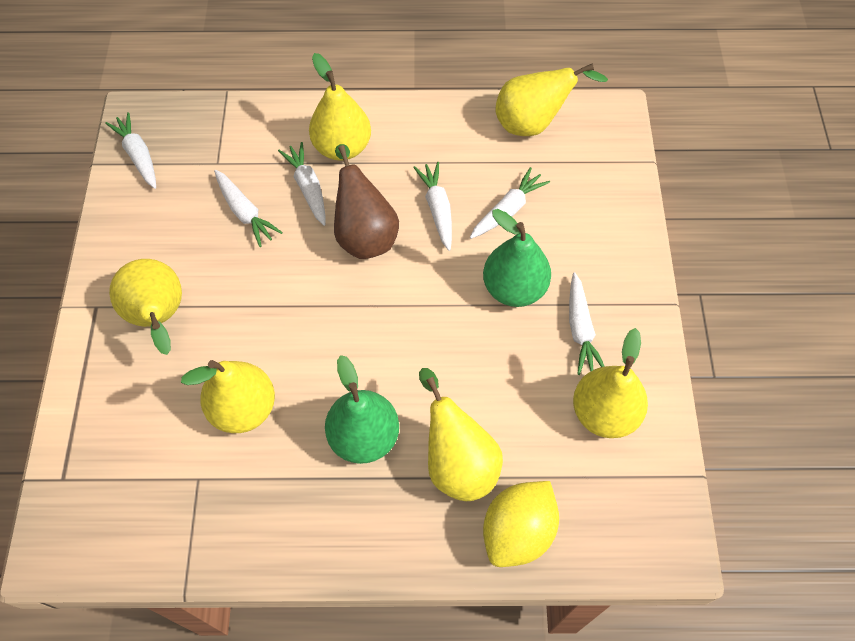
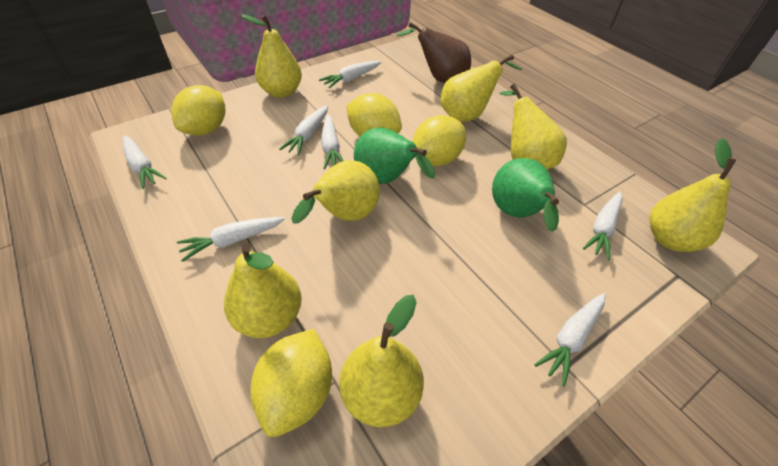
white carrot: [105,112,156,189] [214,170,283,247] [278,142,325,226] [413,162,452,251] [470,167,550,239] [569,272,605,375] = 6 -> [123,136,167,189] [177,217,285,262] [279,105,328,155] [319,61,381,89] [321,115,344,169] [534,293,605,387] [583,192,623,260] = 7
yellow lemon: [483,481,559,567] = 1 -> [171,85,225,136] [250,329,332,437] [346,93,402,136] [412,115,466,166] = 4
yellow pear: [109,259,182,355] [181,360,275,433] [309,53,371,161] [419,368,503,501] [495,64,608,136] [573,328,648,438] = 6 -> [224,243,302,338] [241,14,302,98] [291,160,380,224] [339,295,424,427] [440,54,522,122] [500,84,567,170] [649,138,737,252] = 7

